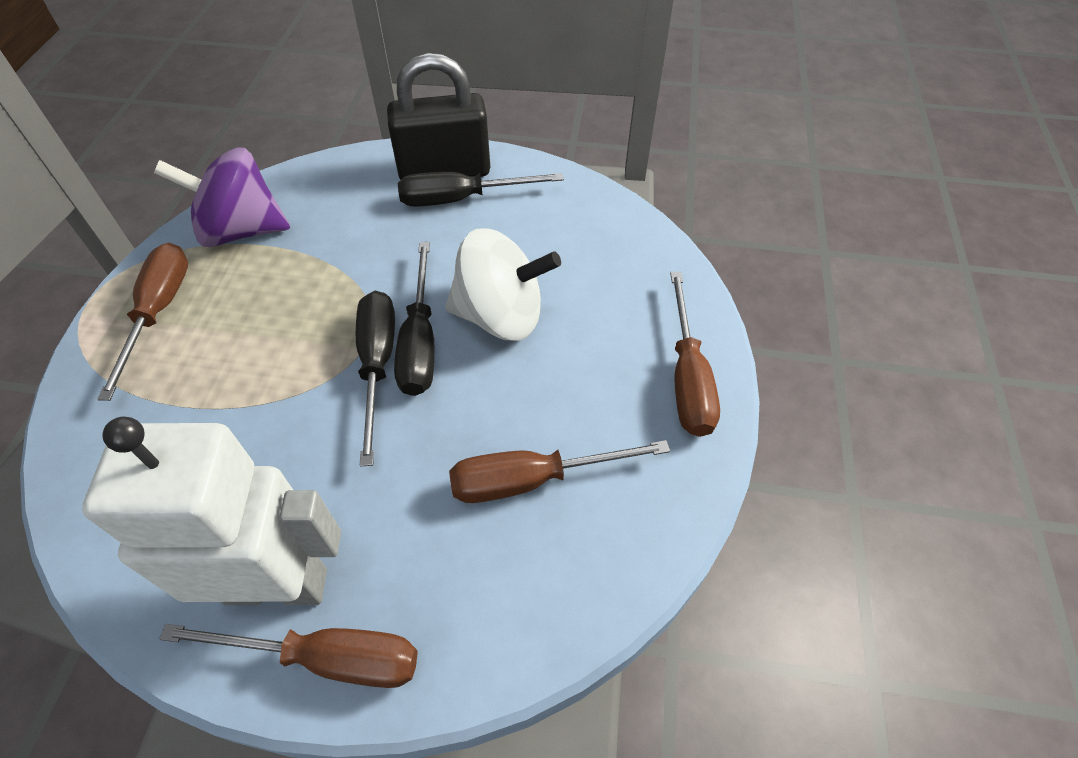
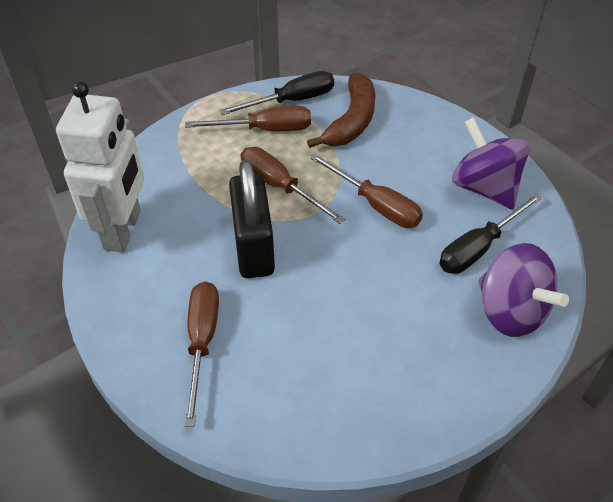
black screwdriver: [356,291,395,467] [394,242,434,396] [398,172,564,207] = 3 -> [219,71,334,115] [439,193,542,274] = 2
brown banana: none = 0 -> [307,73,375,148] = 1
purple spinning top: [154,147,290,247] = 1 -> [452,117,530,210] [478,243,569,337] = 2
white spinning top: [445,228,561,341] = 1 -> none = 0

